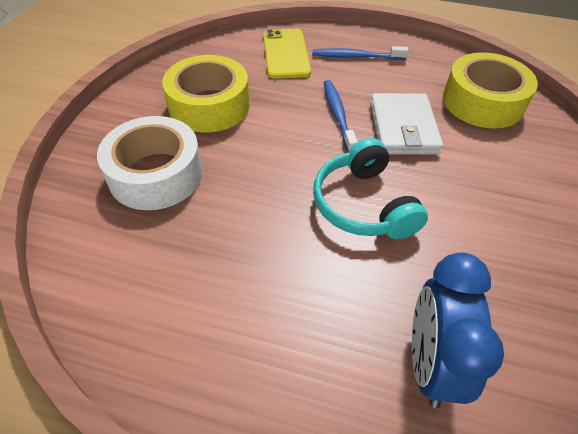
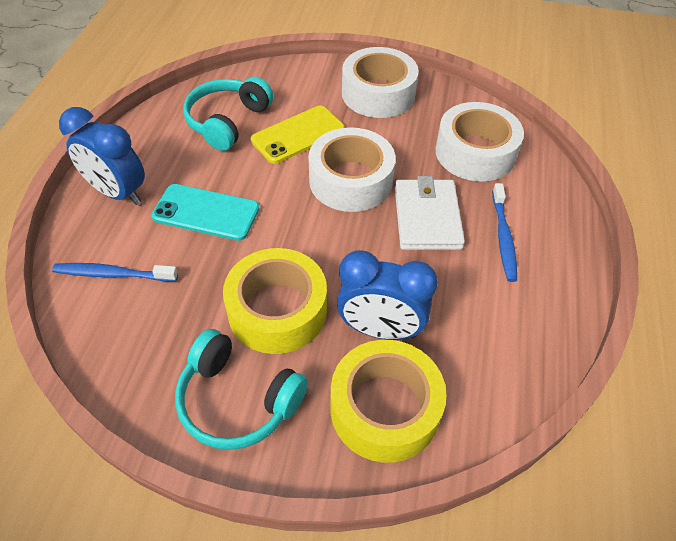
blue clock: [412,252,504,408] = 1 -> [59,107,145,205] [337,250,438,340] = 2
turquoise headphones: [313,138,428,239] = 1 -> [175,329,308,450] [183,77,273,151] = 2
turquoise phone: none = 0 -> [151,184,259,241] = 1
white tape: [97,116,203,210] = 1 -> [308,127,396,212] [342,47,419,118] [436,102,524,182] = 3

